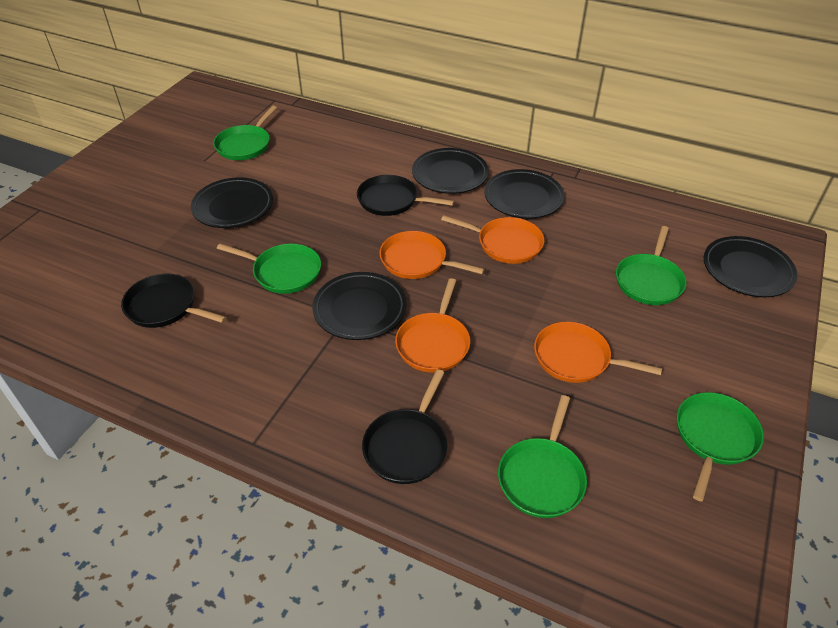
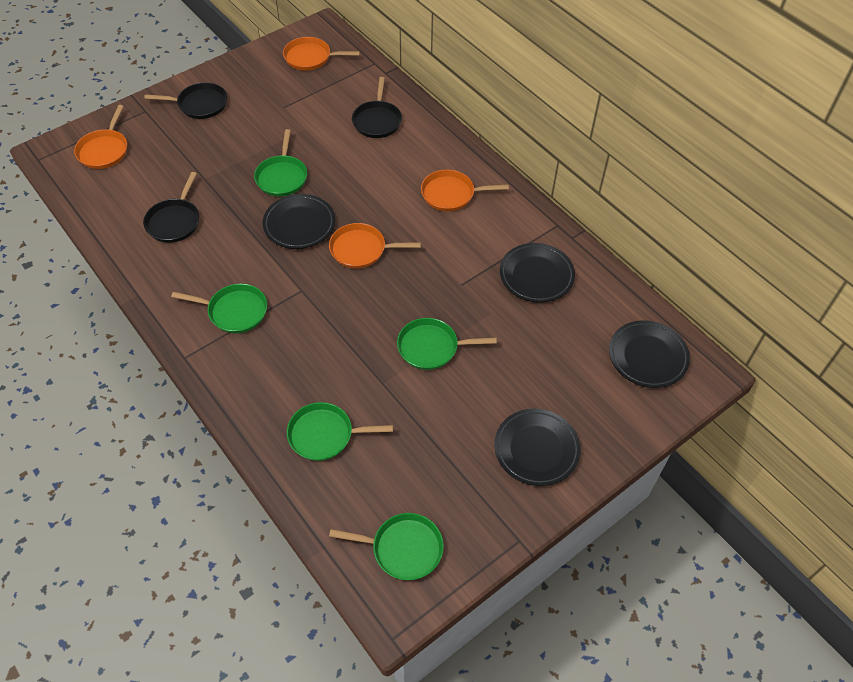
black plate: [191,177,273,228] [312,272,407,340] [412,148,489,194] [485,169,565,219] [704,236,797,297] = 5 -> [263,194,335,249] [494,408,581,486] [500,243,575,303] [609,320,690,388] = 4

